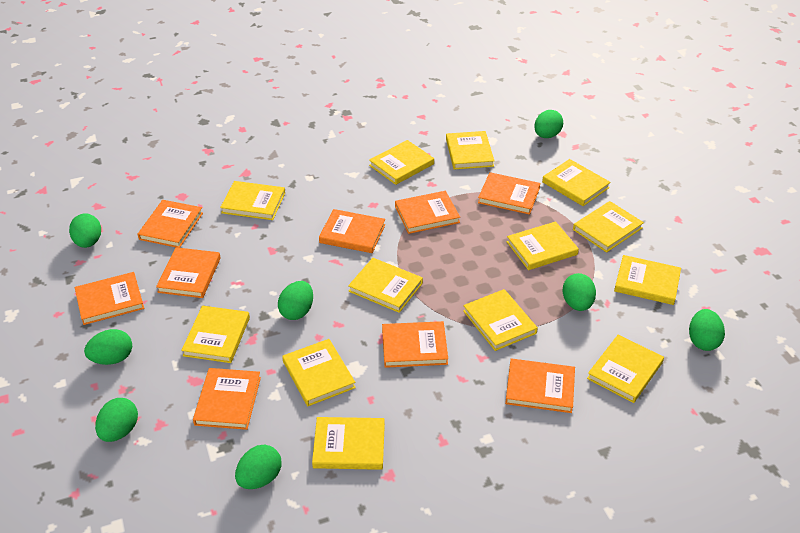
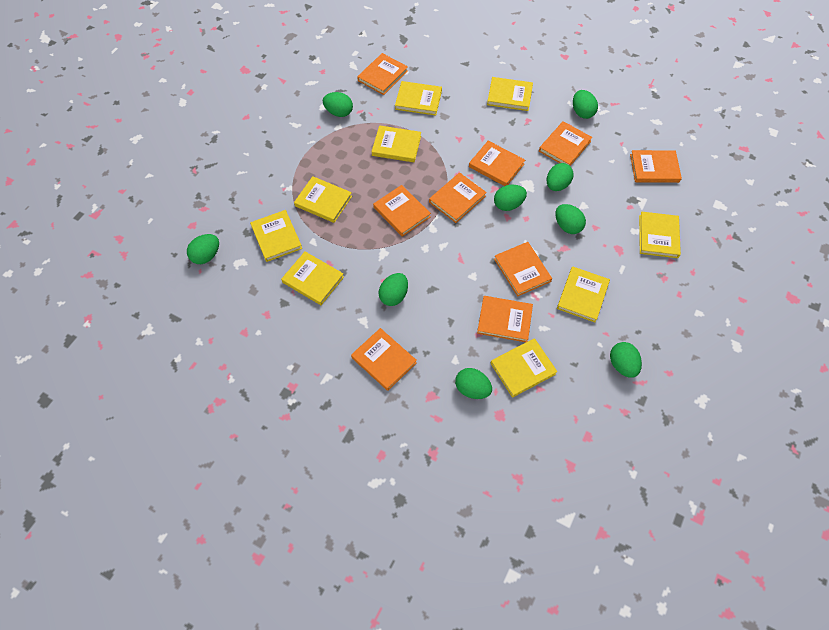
green egg: [69,213,101,248] [84,329,132,365] [95,398,138,442] [235,445,281,489] [278,281,313,320] [534,110,563,138] [562,273,596,311] [689,309,725,351] = 8 -> [187,234,219,264] [323,92,353,117] [378,273,408,306] [455,368,492,399] [494,185,527,211] [547,163,573,191] [555,204,586,234] [573,90,598,119] [610,342,642,378] = 9
yellow book: [181,306,250,363] [220,181,285,220] [282,339,356,406] [312,417,385,470] [348,258,423,313] [369,140,434,185] [446,131,495,169] [463,289,538,351] [507,221,579,270] [542,159,611,206] [573,201,644,253] [587,334,664,403] [614,255,681,305] = 13 -> [250,210,302,262] [281,252,344,305] [294,176,352,223] [372,125,421,162] [395,81,442,116] [487,77,533,111] [490,338,558,398] [557,266,610,322] [639,212,681,258] = 9

